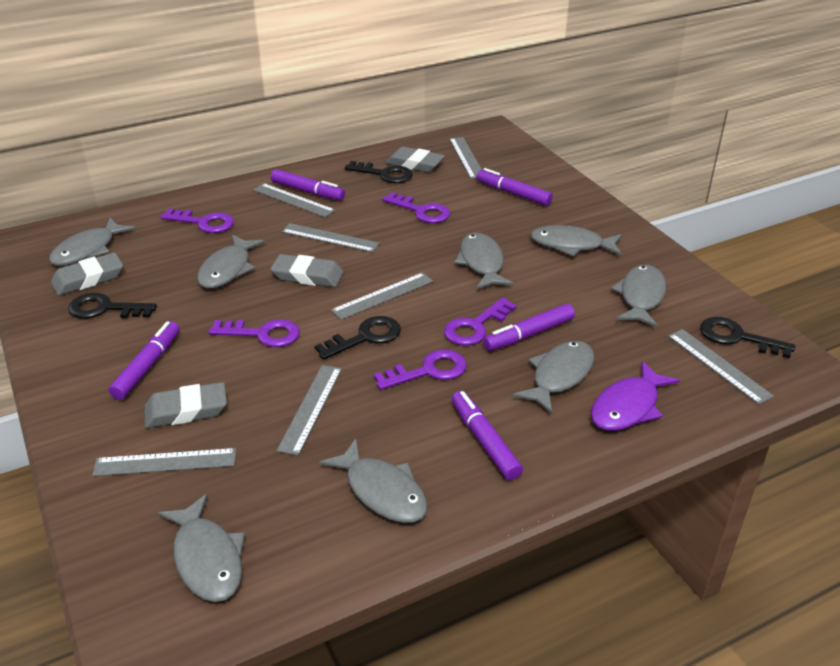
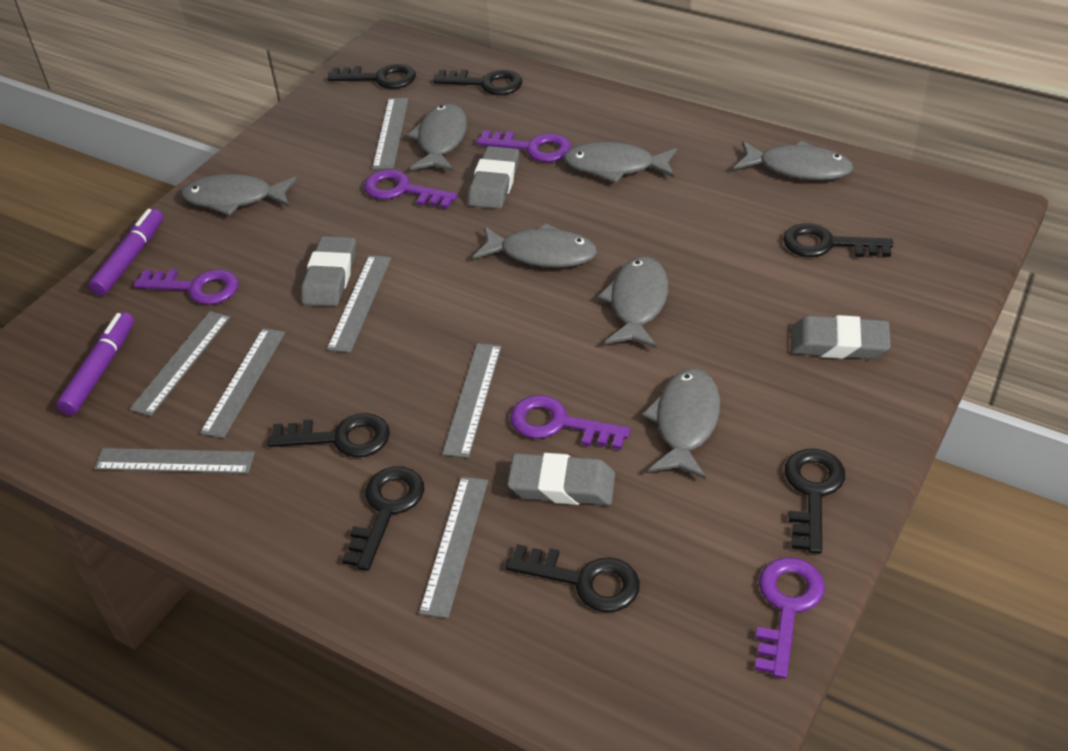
black key: [68,293,157,319] [314,316,401,360] [345,161,413,183] [700,317,795,359] = 4 -> [268,413,390,457] [328,64,416,89] [342,466,424,571] [433,70,522,95] [506,544,640,612] [783,223,893,257] [785,449,845,554] = 7
grey fish: [49,218,135,266] [157,494,245,602] [197,235,265,288] [319,439,428,523] [454,233,514,289] [513,341,594,414] [530,225,622,257] [611,265,666,327] = 8 -> [181,174,297,216] [407,103,467,171] [473,223,597,268] [563,142,677,183] [598,256,668,348] [642,368,720,479] [734,141,853,180] = 7
purple fish: [591,361,680,431] = 1 -> none = 0
purple marker: [109,321,180,400] [271,169,345,201] [452,391,523,480] [477,168,553,206] [483,304,575,351] = 5 -> [56,312,134,415] [89,209,163,296] = 2

